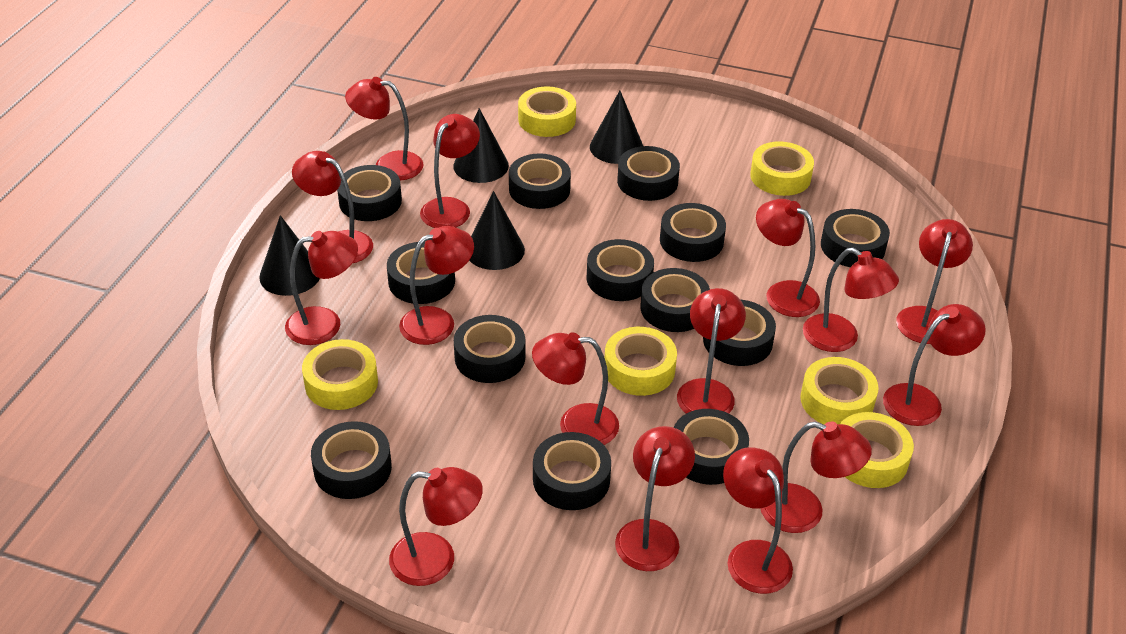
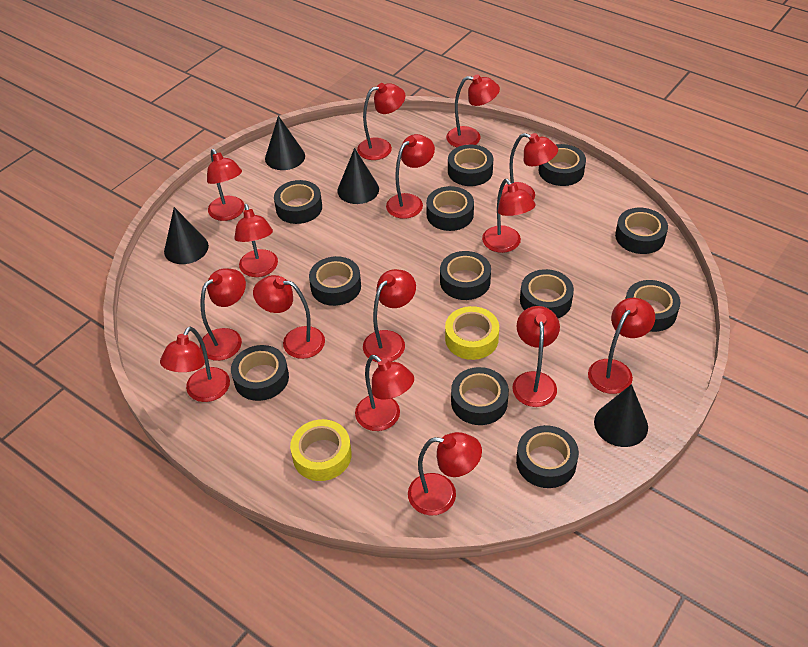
black tape: [311,421,392,499] [337,165,402,221] [387,242,455,304] [454,315,525,383] [509,153,571,209] [533,432,611,510] [587,239,654,301] [617,146,680,201] [641,268,710,332] [660,203,726,262] [674,409,749,485] [703,299,776,366] [821,209,890,267] = 13 -> [231,345,289,401] [274,180,322,224] [309,256,361,306] [426,186,474,231] [440,251,491,300] [448,145,493,186] [451,367,509,425] [516,425,579,488] [520,269,574,318] [539,144,586,186] [615,208,668,254] [625,280,680,332] = 12
yellow tape: [302,339,378,410] [518,87,576,137] [605,327,677,396] [750,141,814,196] [800,357,879,424] [840,412,914,488] = 6 -> [290,419,352,481] [445,306,499,360] = 2

